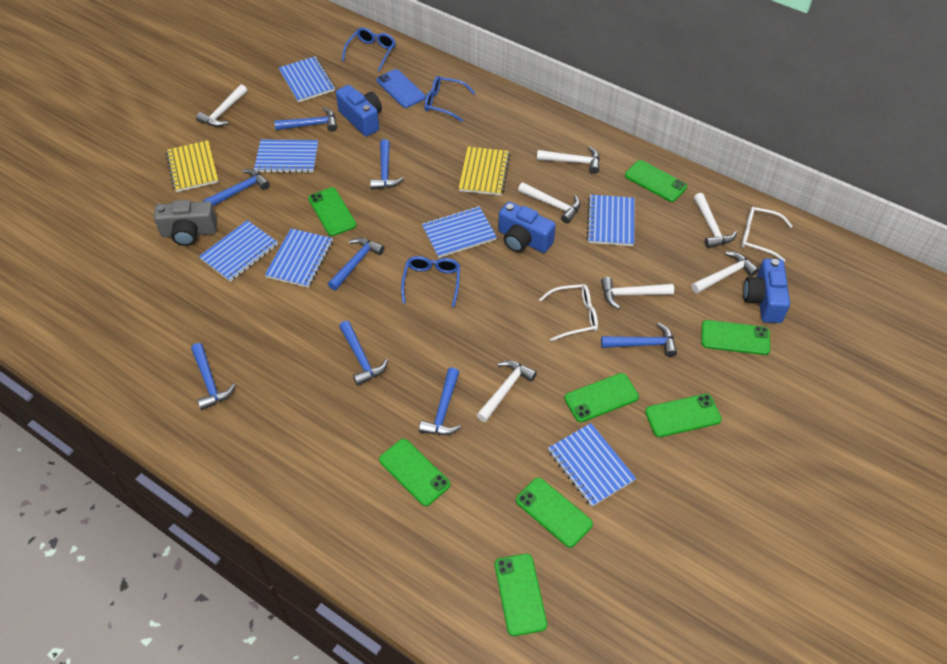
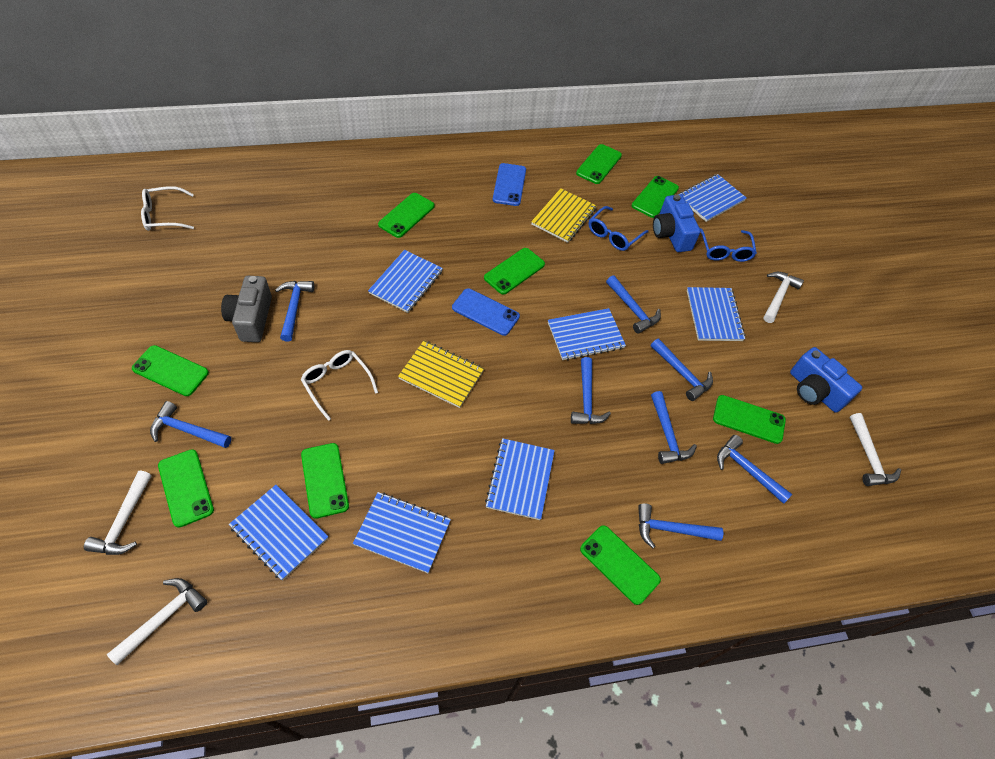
blue camera: [336,85,382,136] [498,201,556,253] [743,259,790,323] = 3 -> [653,194,701,252] [790,347,862,413] = 2
blue glasses: [342,27,396,72] [401,256,460,307] [424,76,475,122] = 3 -> [588,206,648,251] [700,228,757,262] = 2
blue phone: [376,69,425,108] = 1 -> [452,288,520,336] [493,163,526,206] = 2
green phone: [308,187,356,236] [379,439,451,506] [495,554,547,636] [516,478,593,548] [564,373,639,422] [625,160,687,202] [645,394,722,437] [701,320,770,355] = 8 -> [132,345,209,396] [158,449,214,528] [301,443,349,519] [378,193,434,238] [484,248,545,294] [576,144,622,184] [580,525,661,605] [632,176,679,218] [713,395,786,444] = 9
white hammer: [196,84,247,127] [477,360,537,422] [518,182,581,224] [537,146,600,174] [601,277,674,309] [691,252,759,294] [694,193,737,248] = 7 -> [84,470,151,555] [107,578,207,665] [763,272,804,323] [850,413,901,486] = 4

